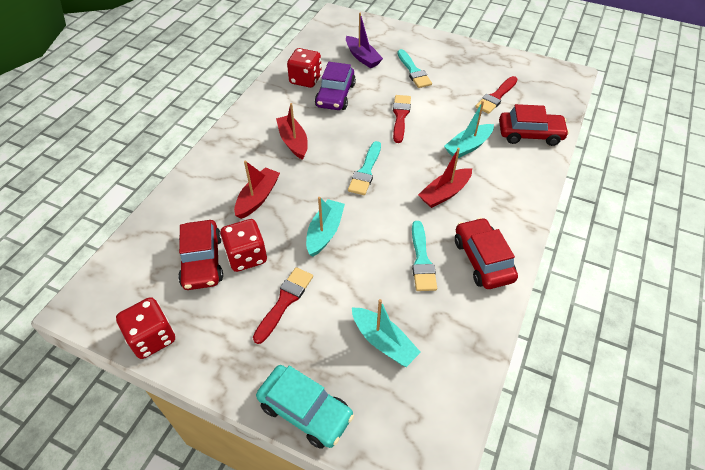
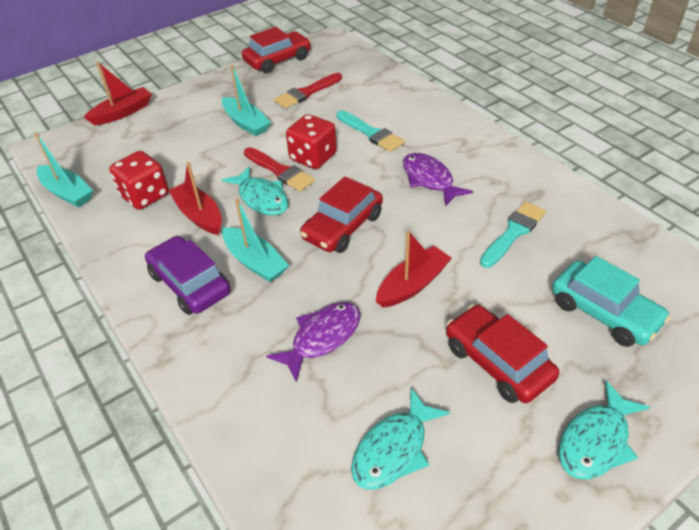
purple boat: [346,13,383,68] = 1 -> none = 0
purple fish: none = 0 -> [266,302,361,382] [403,153,473,206] = 2
red brush: [253,267,313,344] [393,95,411,143] [475,76,518,114] = 3 -> [244,147,315,192] [274,73,342,109] = 2
red dice: [116,297,175,359] [220,219,267,272] [287,48,322,88] = 3 -> [109,151,169,210] [286,114,337,169] = 2
turquoise brush: [348,141,381,195] [397,49,432,88] [412,221,437,291] = 3 -> [337,110,405,152] [480,202,546,268] = 2
turquoise fish: none = 0 -> [222,166,288,216] [351,388,450,490] [559,381,650,479] = 3

